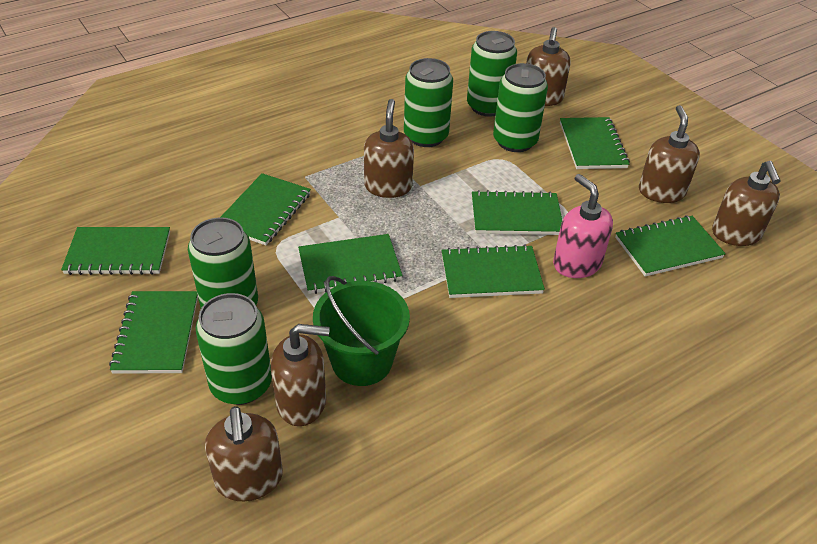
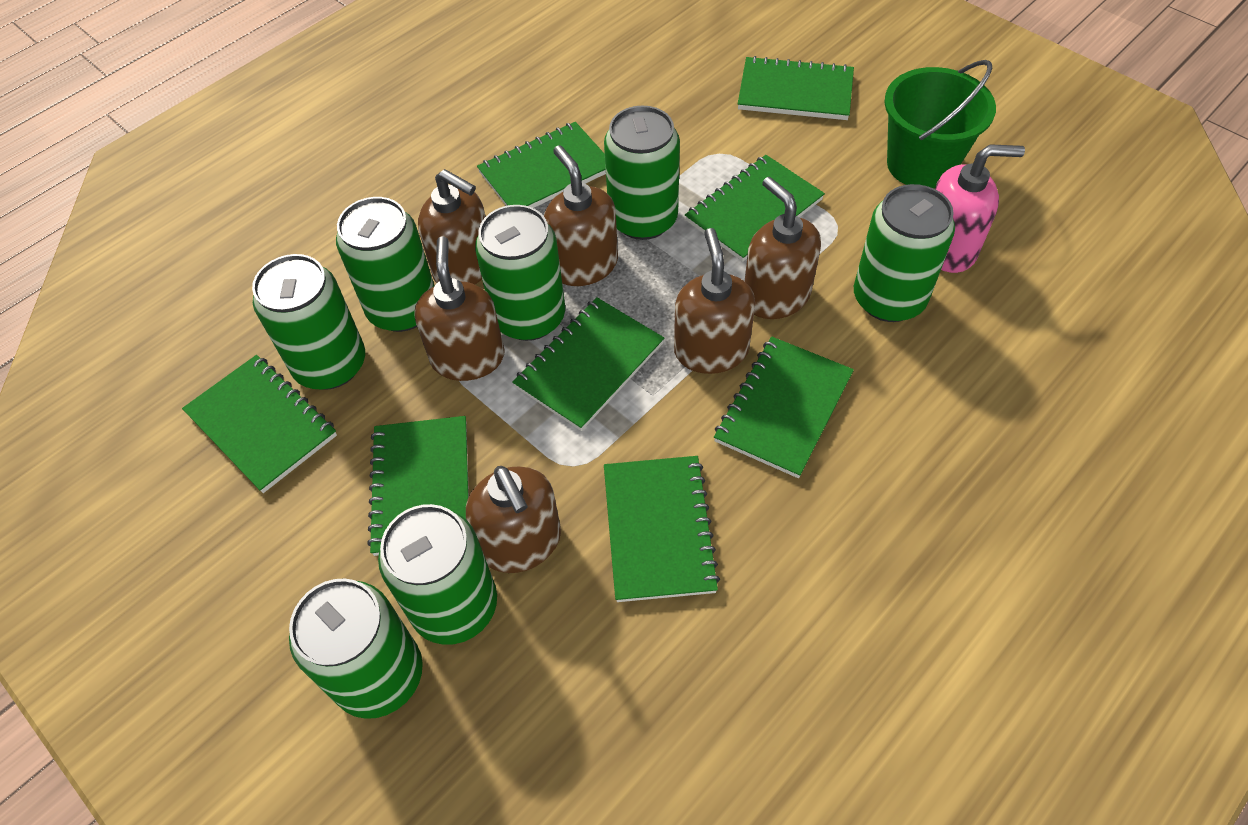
green can: [188,217,258,308] [196,293,272,405] [404,58,453,147] [467,31,517,117] [493,63,548,152] = 5 -> [252,254,365,390] [289,578,423,719] [336,197,434,332] [378,504,497,645] [475,205,565,341] [604,106,680,240] [854,184,955,322] = 7

